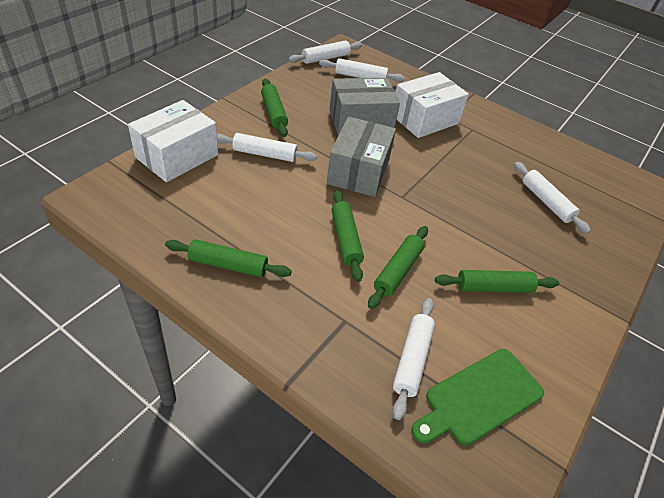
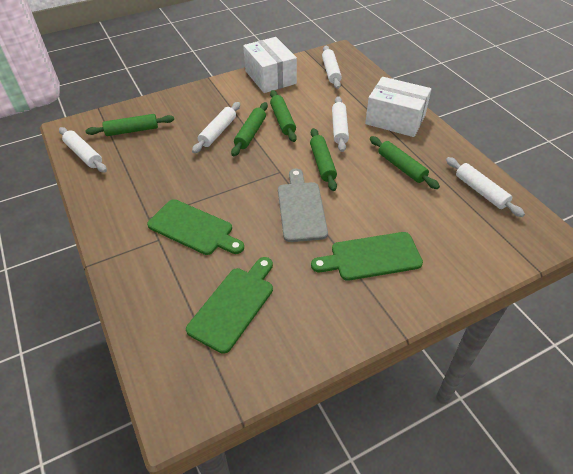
green cutting board: [411,349,544,445] = 1 -> [147,199,244,255] [186,257,273,354] [311,232,423,281] = 3
grey box: [327,116,396,197] [329,78,400,136] = 2 -> none = 0
grey cutting board: none = 0 -> [278,169,328,242] = 1

